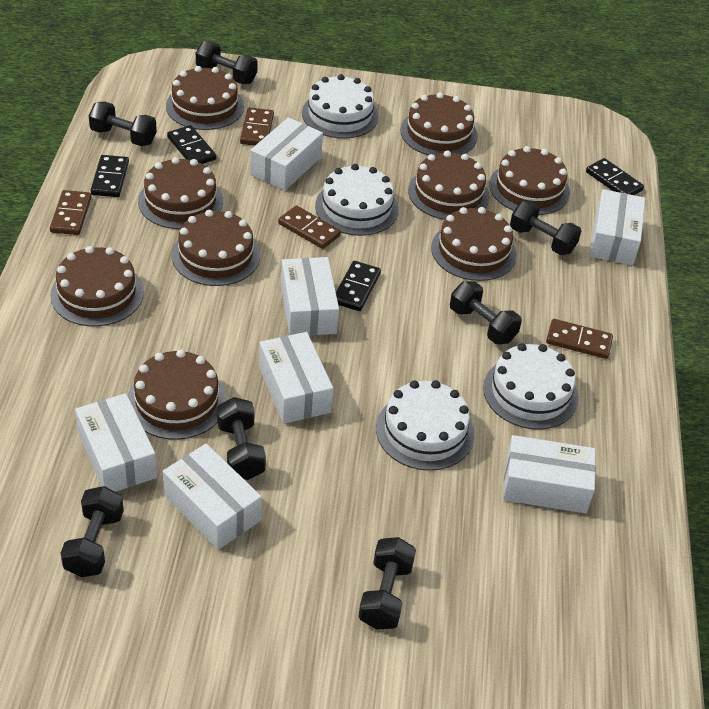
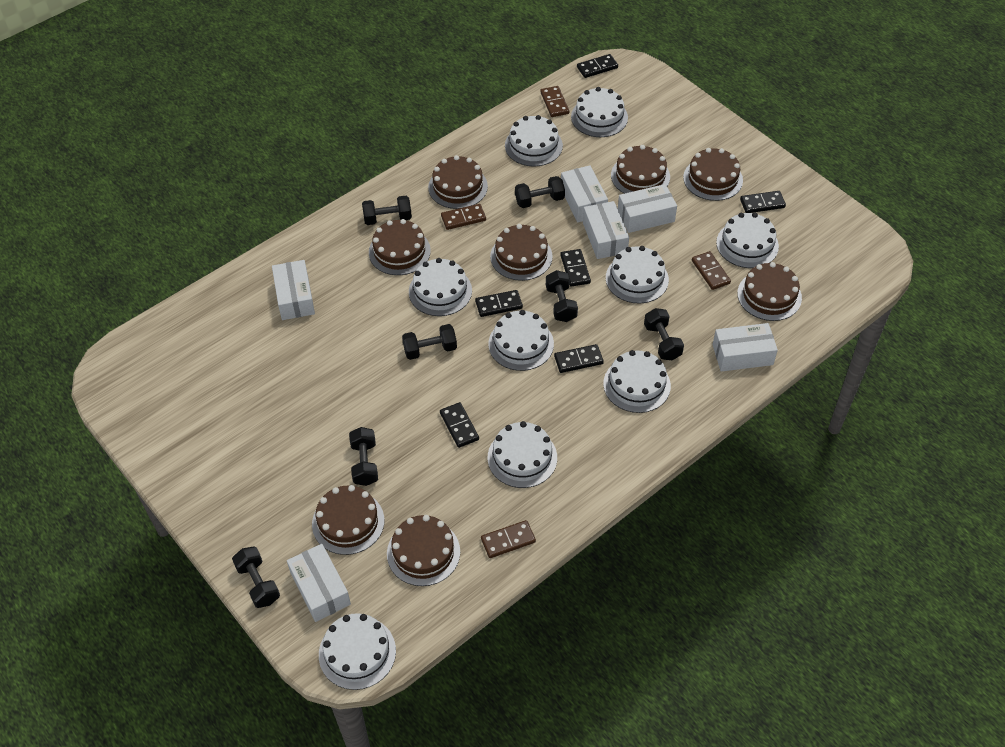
black domino: [91,155,129,197] [167,125,217,164] [336,261,381,311] [586,158,644,195] = 4 -> [440,402,479,448] [475,290,523,317] [554,344,604,373] [560,249,591,287] [577,54,618,78] [740,191,786,213] = 6
brown cake: [50,246,144,327] [128,349,227,440] [138,157,223,229] [166,66,244,130] [172,210,260,286] [400,92,478,155] [408,150,490,220] [431,207,517,281] [489,146,570,215] = 9 -> [312,485,384,555] [369,219,431,275] [387,515,460,586] [428,155,488,209] [490,224,553,281] [611,145,670,194] [683,148,743,201] [737,262,802,321] = 8
white box: [75,393,157,492] [163,443,262,550] [250,117,323,191] [259,332,333,424] [281,257,339,336] [503,435,596,513] [589,189,646,265] = 7 -> [272,260,315,320] [287,544,351,622] [561,165,608,222] [583,201,629,259] [618,184,677,233] [712,323,778,372] = 6
white cake: [302,74,379,139] [315,164,399,236] [376,380,474,471] [483,343,578,430] = 4 -> [319,613,396,690] [409,258,472,316] [488,310,554,371] [488,421,557,488] [505,115,563,167] [571,87,628,137] [603,350,671,413] [606,246,669,304] [716,213,779,268] = 9

